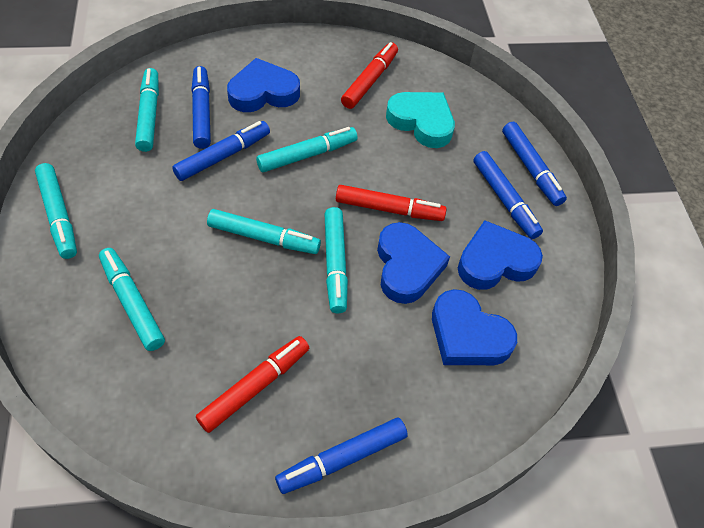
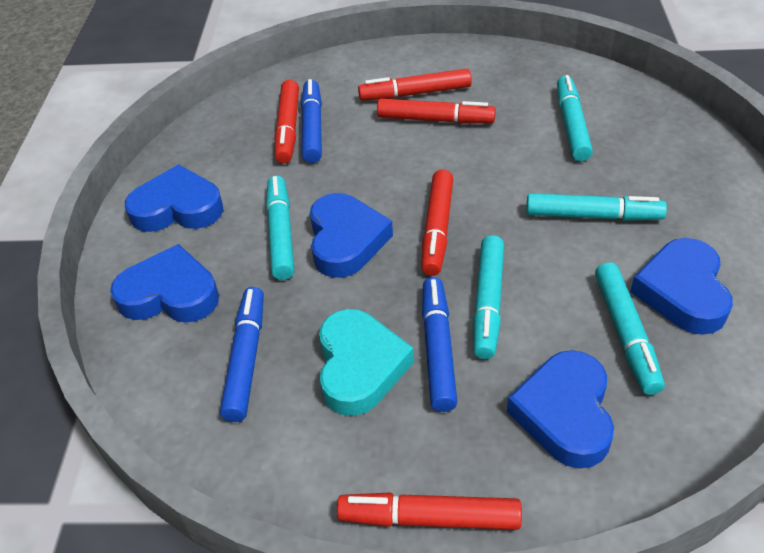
blue heart: [227,58,300,112] [377,222,450,304] [432,289,517,365] [458,220,543,290] = 4 -> [110,244,219,323] [125,165,224,232] [310,193,393,278] [507,350,614,469] [630,238,733,335] = 5
blue marker: [172,121,270,181] [191,66,211,149] [275,417,408,494] [473,151,543,239] [502,122,567,206] = 5 -> [220,287,264,422] [301,79,322,163] [422,277,458,412] = 3
red marker: [196,336,309,433] [336,185,447,221] [341,42,398,109] = 3 -> [275,80,299,163] [337,492,522,530] [358,69,472,101] [377,99,496,124] [421,169,453,276] = 5
turquoise marker: [35,163,77,259] [99,248,165,351] [135,68,159,152] [207,209,321,254] [256,127,358,172] [324,207,348,313] = 6 -> [266,176,294,280] [473,235,504,359] [526,193,667,221] [557,75,593,161] [595,262,665,395] = 5

